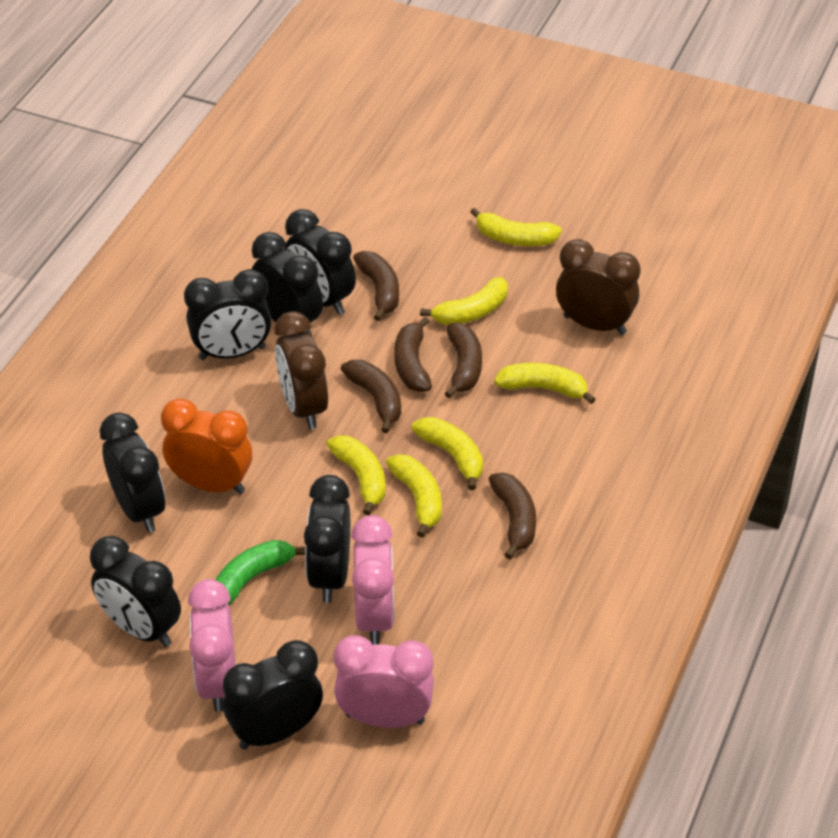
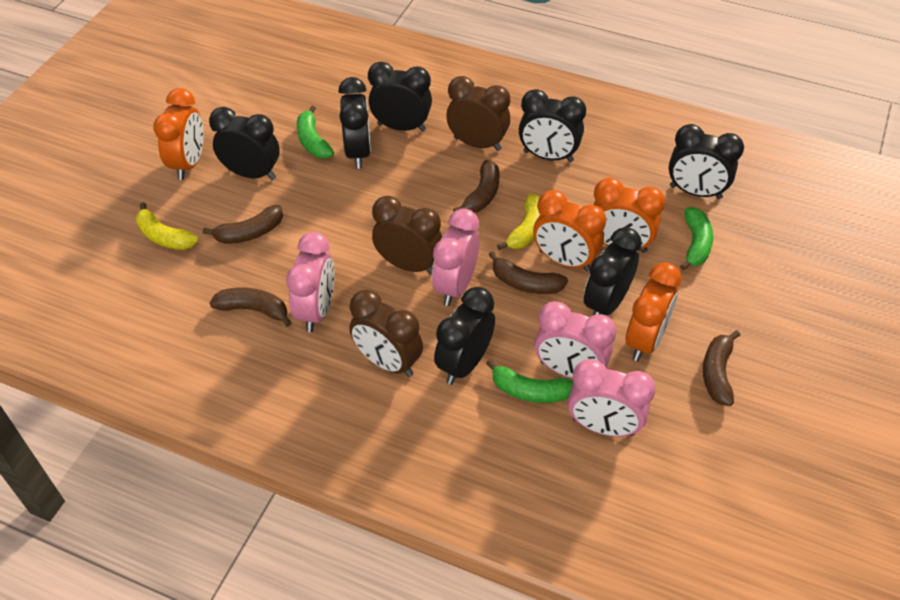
brown clock: [275,311,328,429] [556,239,640,335] = 2 -> [349,290,423,377] [372,196,442,274] [446,76,510,151] = 3
green banana: [216,540,305,605] = 1 -> [297,106,334,159] [486,359,573,403] [680,207,713,270] = 3
orange clock: [161,398,252,494] = 1 -> [153,88,204,180] [533,190,606,272] [594,177,665,253] [626,263,682,361] = 4
pink clock: [188,579,236,712] [334,635,434,728] [351,515,394,645] = 3 -> [286,232,334,332] [432,208,479,306] [534,301,616,378] [568,359,656,437] = 4
yellow banana: [326,435,386,515] [386,454,442,538] [411,417,483,490] [420,277,508,325] [470,208,562,246] [494,363,596,404] = 6 -> [136,202,199,250] [497,194,540,250] = 2

